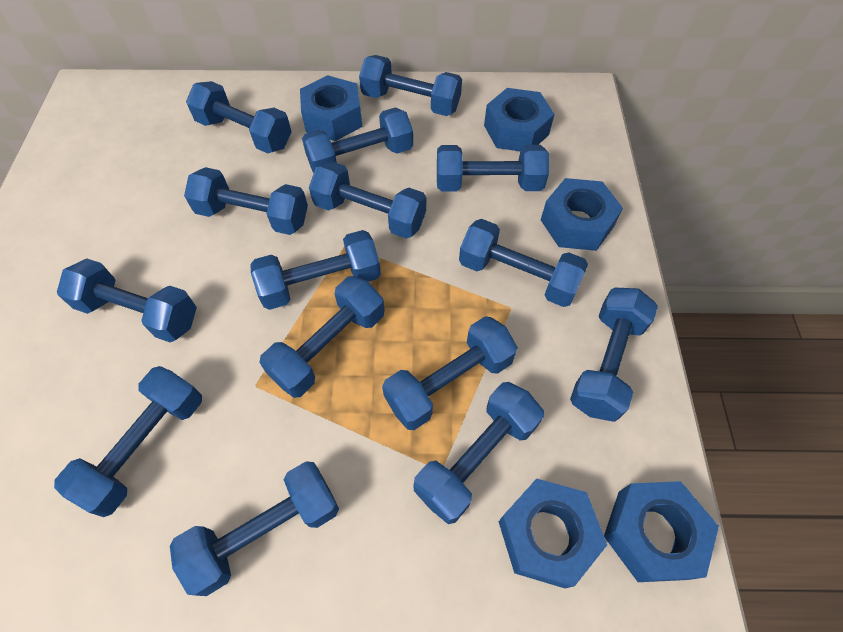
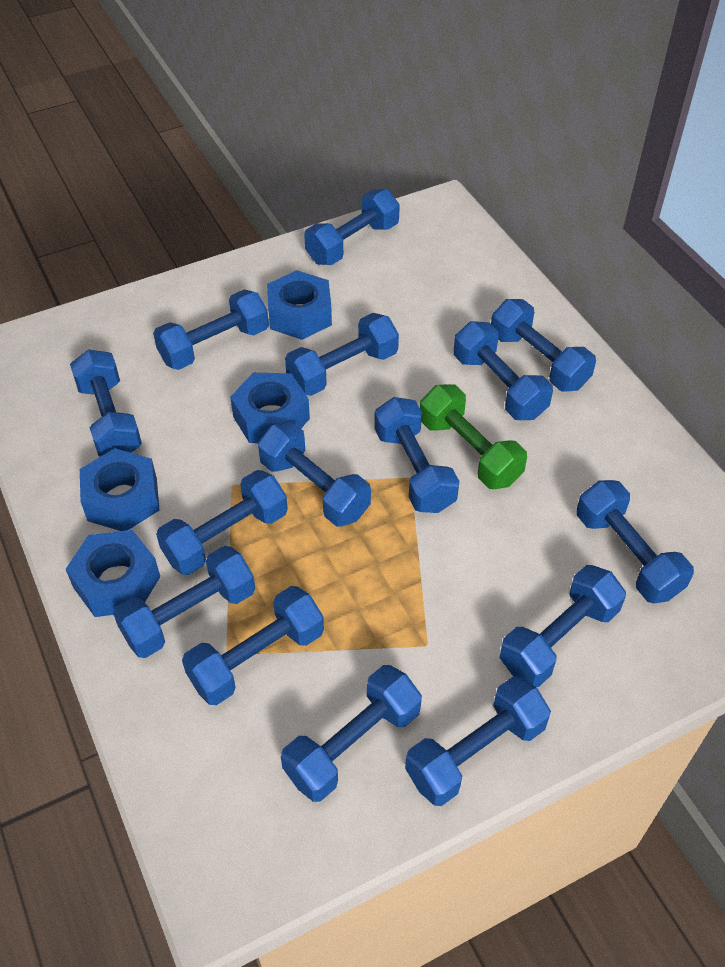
blue nut: [300,75,362,141] [484,88,555,151] [498,478,607,588] [541,178,623,251] [604,481,719,582] = 5 -> [66,530,160,617] [80,448,159,531] [230,373,310,443] [267,270,332,340] = 4
green dumbbell: none = 0 -> [420,384,527,489] = 1

